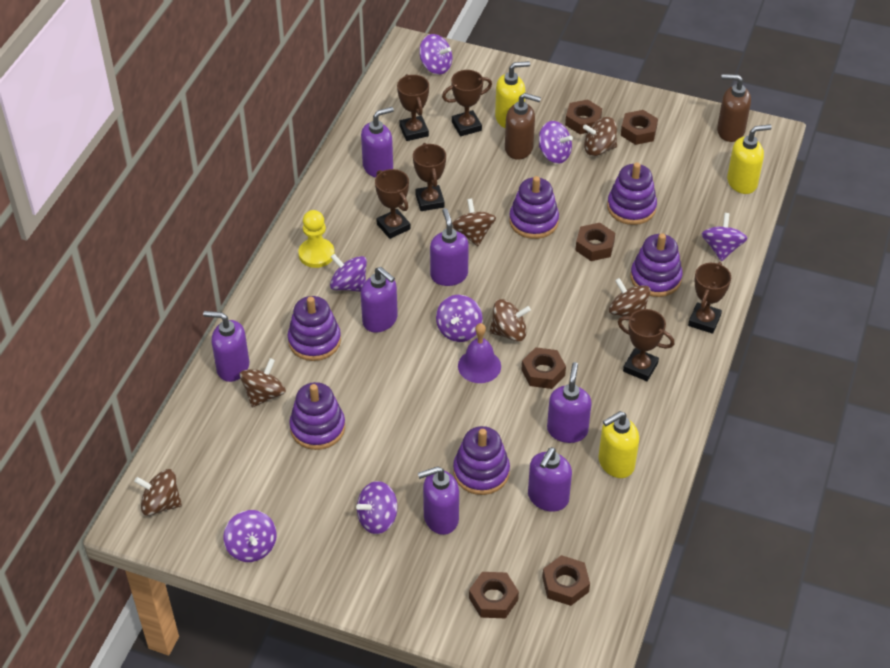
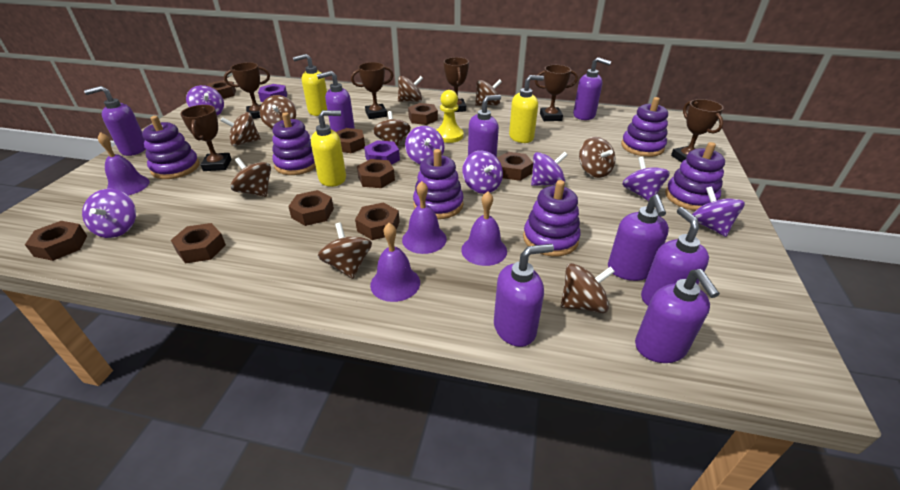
brown nut: [469,572,519,618] [521,347,566,389] [542,555,590,606] [565,99,602,134] [575,223,615,261] [621,110,658,145] = 6 -> [25,221,87,261] [171,223,226,264] [207,80,236,99] [288,190,334,226] [336,128,365,153] [355,203,400,240] [357,159,395,188] [408,103,438,125] [497,152,533,181] = 9
brown soap dispenser: [505,93,541,160] [717,74,751,142] = 2 -> none = 0
brown spinning top: [134,469,182,516] [240,358,286,407] [452,198,496,246] [490,299,531,342] [583,117,617,156] [609,278,651,316] = 6 -> [220,112,261,146] [231,157,271,197] [260,95,296,129] [318,223,372,279] [373,111,411,146] [398,76,423,102] [475,79,502,106] [561,263,615,313] [579,137,615,178] = 9
purple bell: [458,323,501,383] = 1 -> [98,132,150,196] [370,223,420,302] [402,181,447,254] [461,191,507,266] = 4
purple nut: none = 0 -> [258,84,287,102] [364,140,400,165] = 2
purple soap dispenser: [203,311,249,382] [361,107,394,178] [361,267,398,333] [418,466,459,535] [430,208,469,286] [528,447,572,512] [547,362,591,443] = 7 -> [84,86,146,156] [317,71,355,132] [468,95,501,158] [494,244,554,347] [573,57,611,120] [608,194,669,281] [635,269,720,363] [641,207,709,306] = 8

